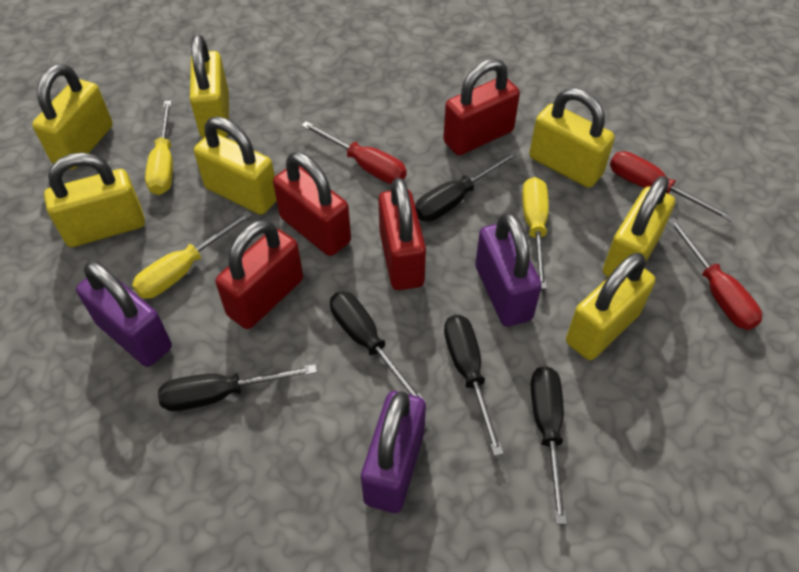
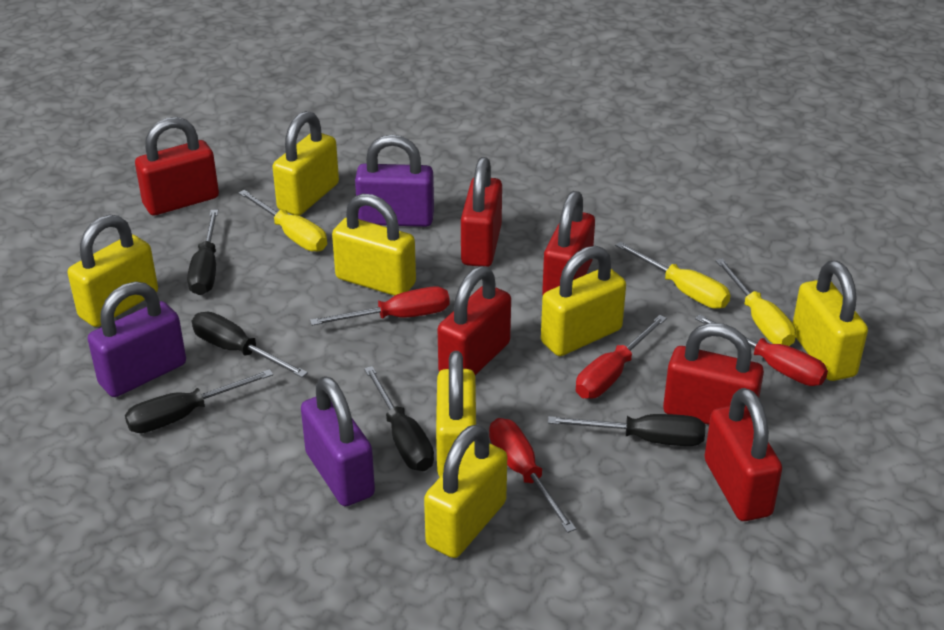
red padlock: [215,220,303,329] [273,152,351,256] [378,178,426,290] [443,58,520,155] = 4 -> [135,117,219,215] [438,266,511,375] [461,157,502,267] [542,191,595,295] [663,323,764,425] [704,388,782,521] = 6
red screwdriver: [301,121,407,184] [610,151,734,222] [668,218,762,330] = 3 -> [310,286,450,326] [489,418,576,533] [576,315,667,399] [695,314,828,386] = 4

